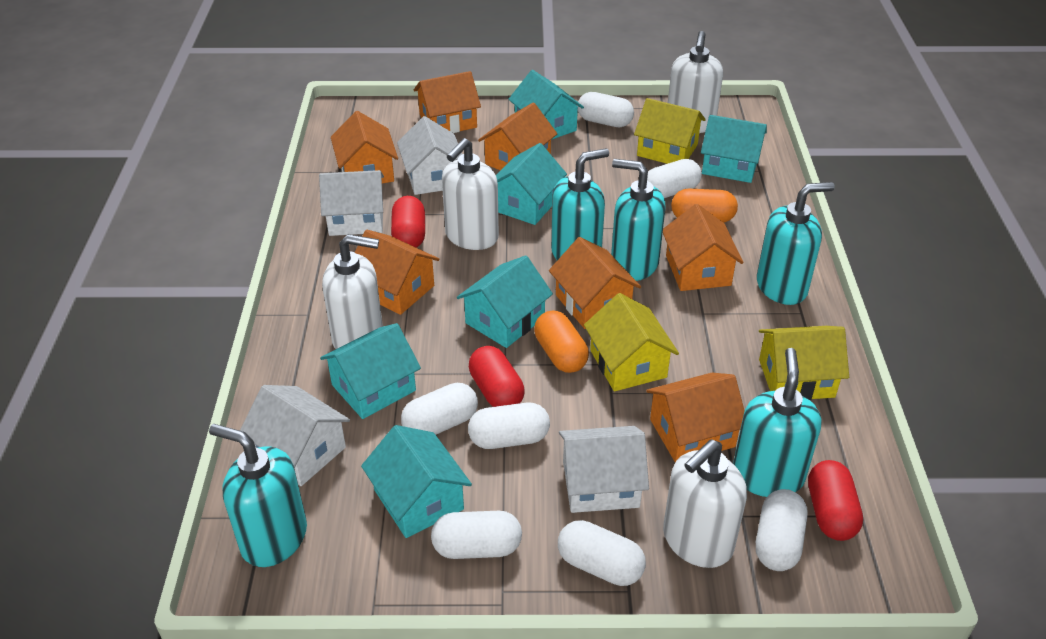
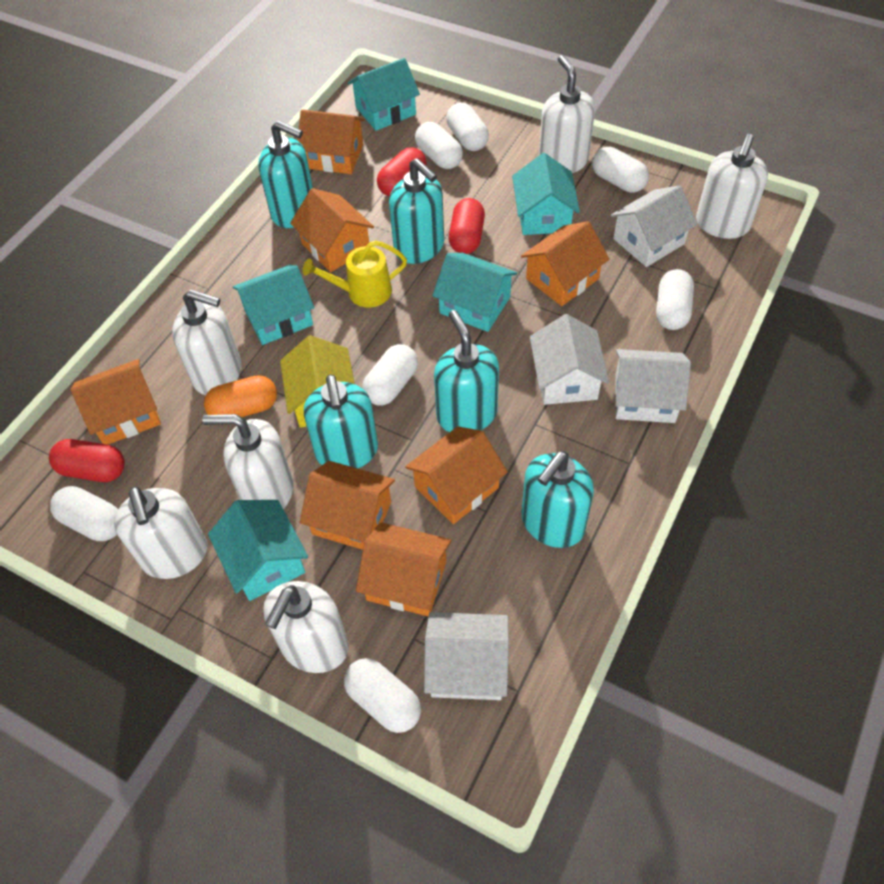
orange capsule: [534,310,589,373] [671,189,738,223] = 2 -> [204,375,277,417] = 1
turquoise house: [320,323,421,419] [361,425,472,538] [457,255,553,348] [496,143,567,225] [508,70,584,140] [701,115,767,183] = 6 -> [208,500,308,601] [233,265,314,345] [348,58,420,131] [432,253,517,332] [512,153,580,235] = 5
white soap dispenser: [322,234,383,349] [442,138,499,250] [663,439,747,568] [668,31,723,133] = 4 -> [114,486,208,579] [172,289,242,395] [202,414,294,509] [263,581,348,673] [539,55,595,173] [696,134,768,239] = 6
yellow house: [584,293,679,391] [634,98,706,164] [759,326,849,400] = 3 -> [280,335,355,428] = 1
yellow watering can: none = 0 -> [303,241,407,308] = 1

